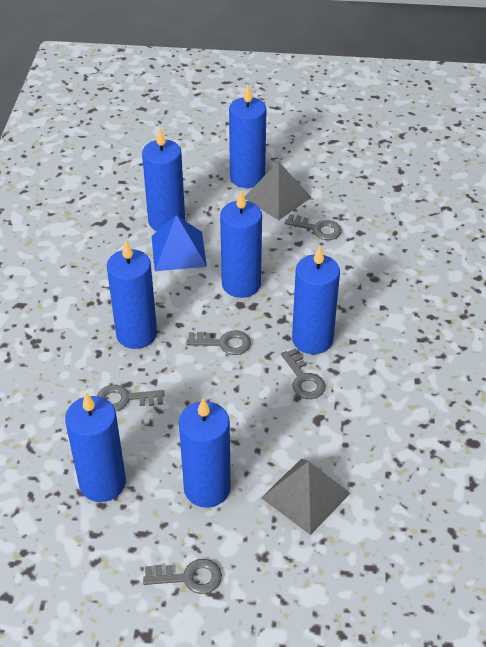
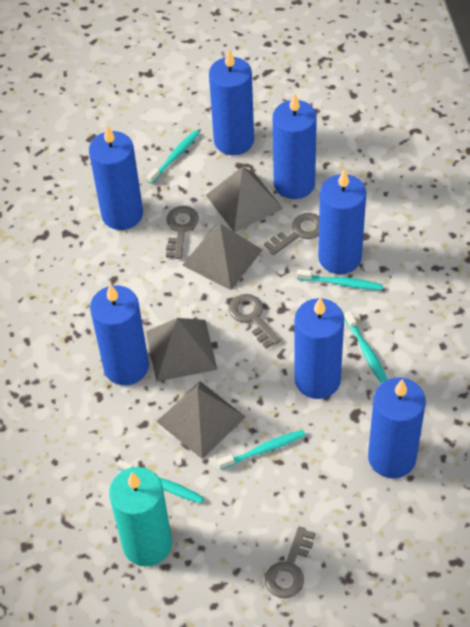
blue pyramid: [152,215,207,271] = 1 -> none = 0
grey key: [97,385,165,411] [143,559,222,594] [186,331,251,355] [281,349,326,399] [285,214,342,240] = 5 -> [166,206,199,259] [229,294,281,349] [264,213,319,255] [265,526,316,598] = 4
grey pyramid: [245,162,312,220] [261,458,351,535] = 2 -> [146,318,217,382] [156,381,246,459] [182,224,262,290] [206,167,283,232] = 4
turquoise candle: none = 0 -> [109,467,172,567] = 1
turquoise toothbrush: none = 0 -> [116,459,204,504] [147,130,200,184] [217,430,306,470] [297,269,383,290] [344,311,388,384] = 5

